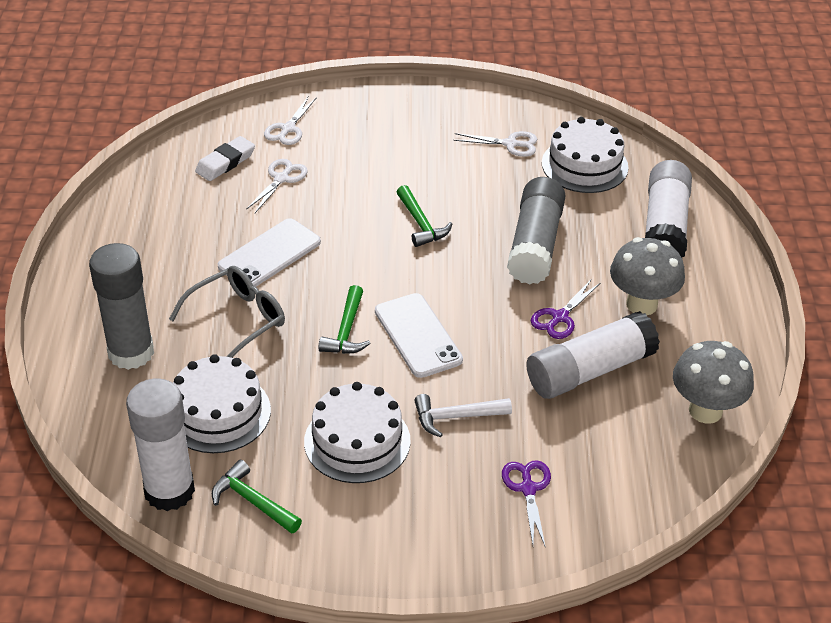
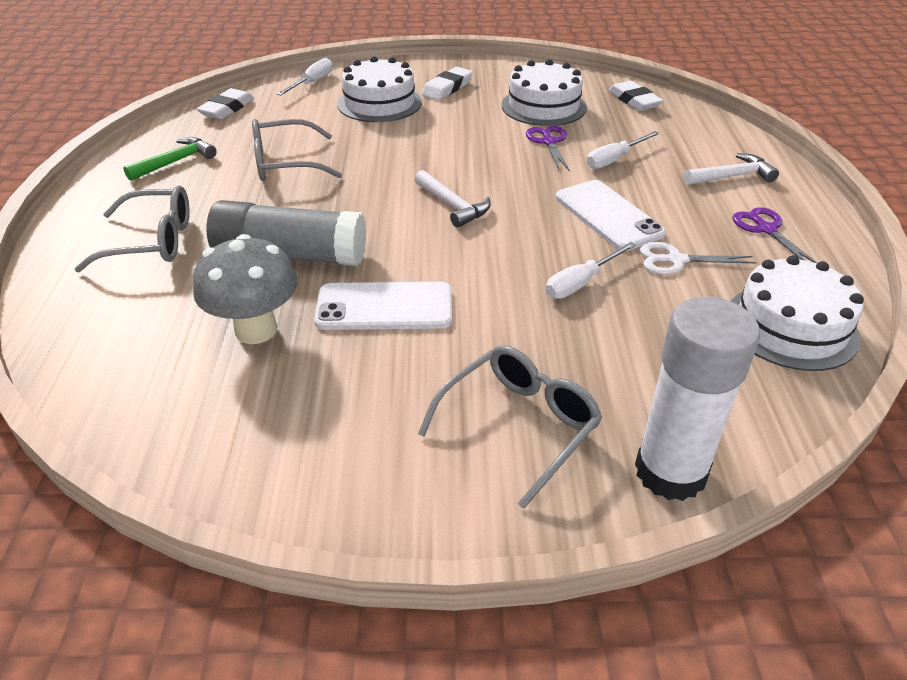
green hammer: [212,460,302,534] [318,285,371,354] [397,185,452,247] = 3 -> [123,137,217,181] = 1
grey glasses: [169,266,285,358] = 1 -> [74,185,189,272] [252,119,342,181] [418,345,603,509] = 3
grey glue stick: [89,243,154,370] [507,177,566,284] = 2 -> [207,200,366,266] = 1
grey mushroom: [610,237,685,315] [673,341,754,424] = 2 -> [193,234,298,344] = 1
white eraser: [195,136,255,181] = 1 -> [197,88,254,119] [422,67,473,100] [608,81,663,111] = 3
white glue stick: [126,379,195,511] [526,311,660,399] [645,160,692,257] = 3 -> [635,297,760,501] = 1
white hammer: [414,394,512,437] = 1 -> [414,170,491,228] [684,153,779,185] = 2
white scissors: [246,159,308,213] [264,96,317,145] [453,131,537,156] = 3 -> [640,242,757,274] = 1
white screwdriver: none = 0 -> [277,58,333,95] [546,242,636,299] [587,131,660,169] = 3

